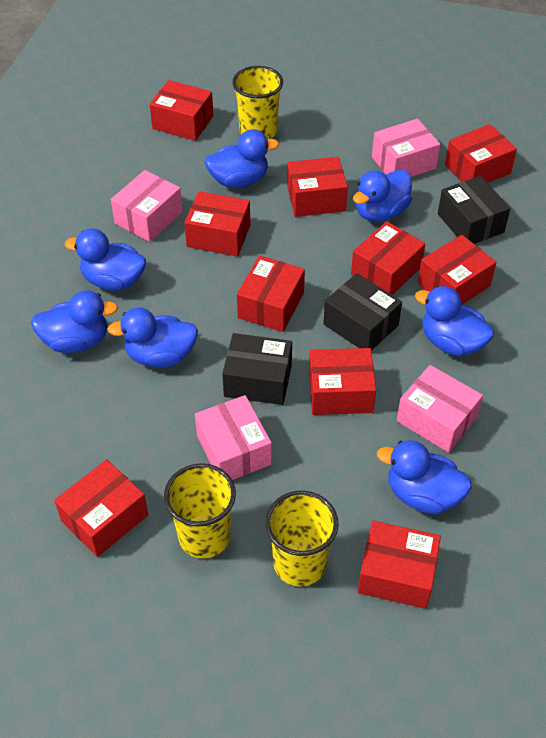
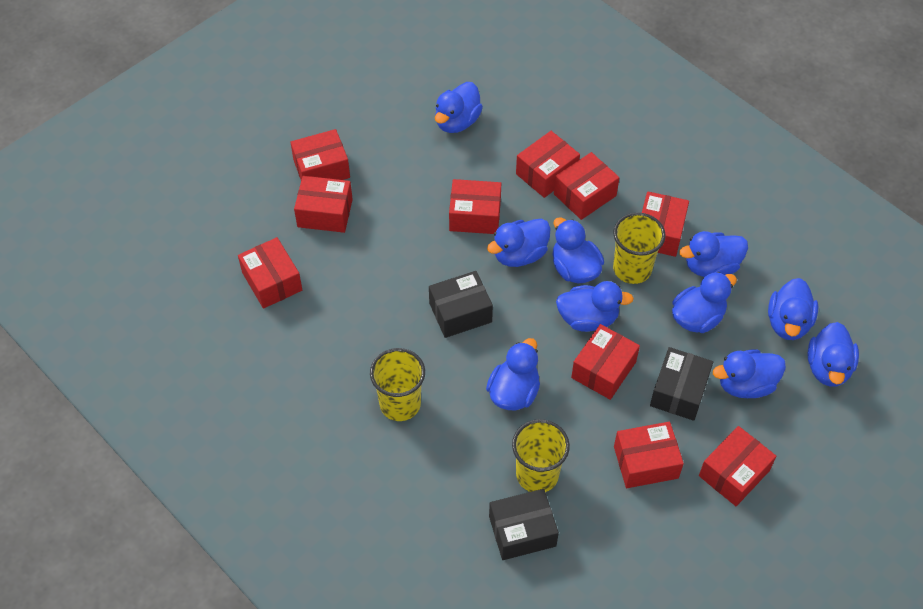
blue duck: [31,290,118,353] [65,228,146,291] [107,307,198,367] [204,129,279,188] [353,169,412,222] [377,440,472,514] [415,286,494,356] = 7 -> [435,82,483,133] [486,338,540,411] [487,218,551,267] [553,217,604,283] [556,281,634,332] [672,272,737,333] [679,231,748,277] [713,350,786,398] [768,278,818,340] [808,322,859,387] = 10
pink box: [111,170,183,242] [195,395,272,480] [372,119,440,177] [397,365,483,453] = 4 -> none = 0

